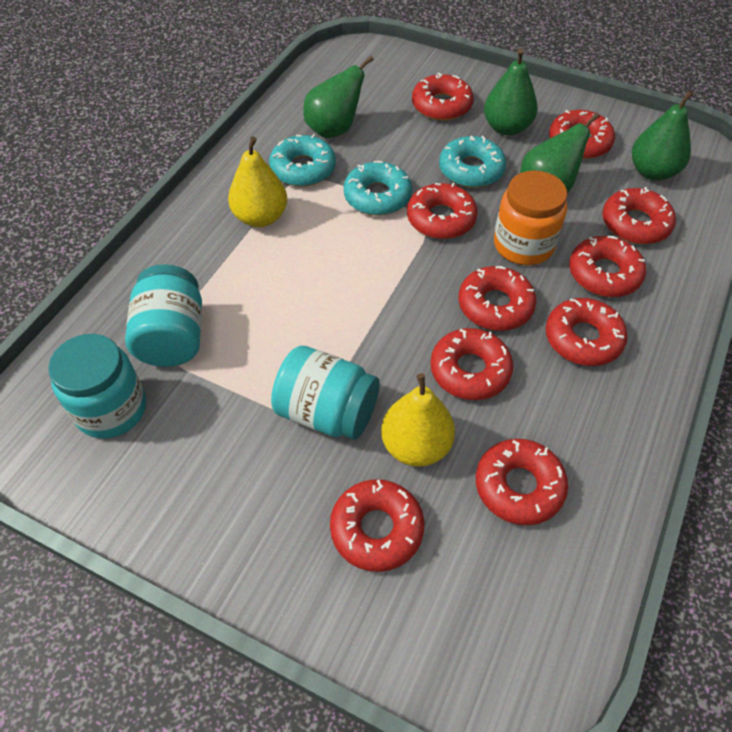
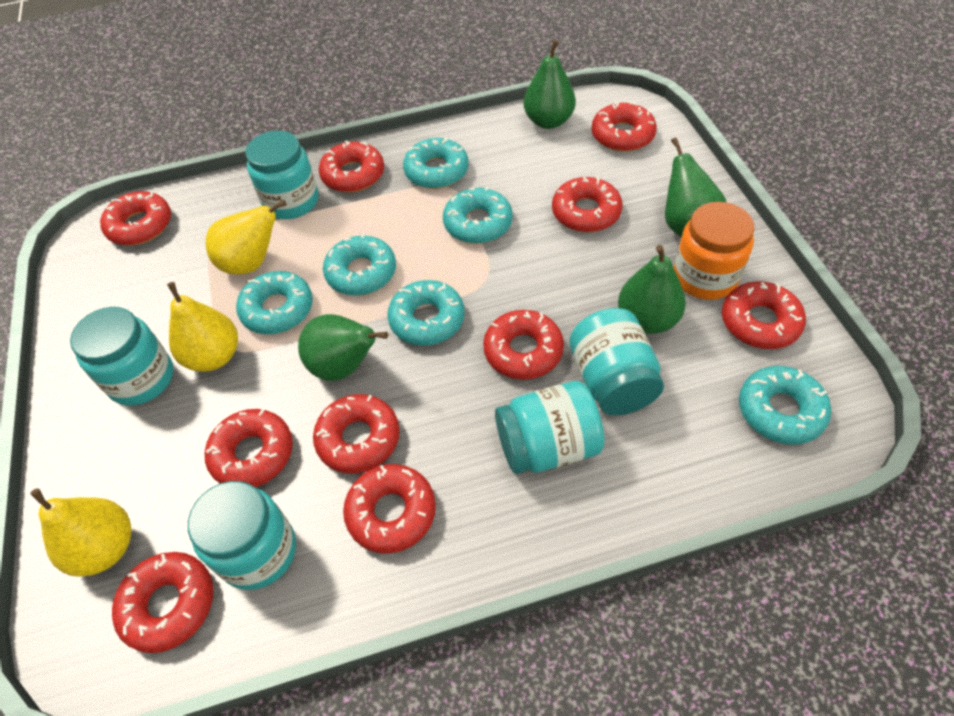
turquoise donut: [269,134,336,187] [344,161,412,215] [439,136,506,188] = 3 -> [236,271,313,334] [323,233,396,296] [387,280,464,346] [403,137,469,189] [443,187,512,244] [739,366,831,445] = 6
turquoise jar: [48,334,146,439] [125,264,202,367] [271,346,380,440] = 3 -> [70,307,174,406] [188,481,296,590] [246,131,318,219] [495,381,604,474] [569,308,664,415] = 5
yellow pear: [228,136,287,227] [381,373,455,467] = 2 -> [30,488,132,577] [167,282,238,372] [206,199,287,275] = 3

